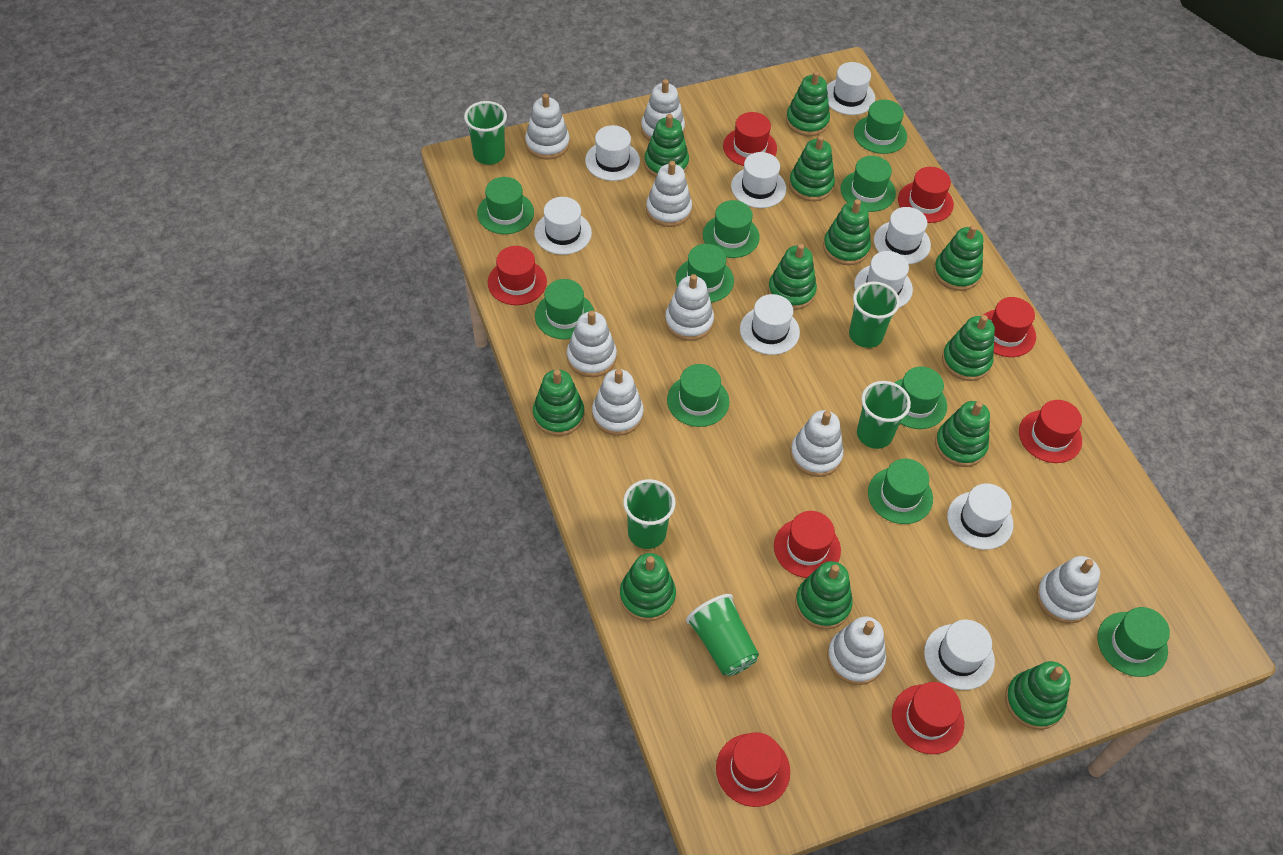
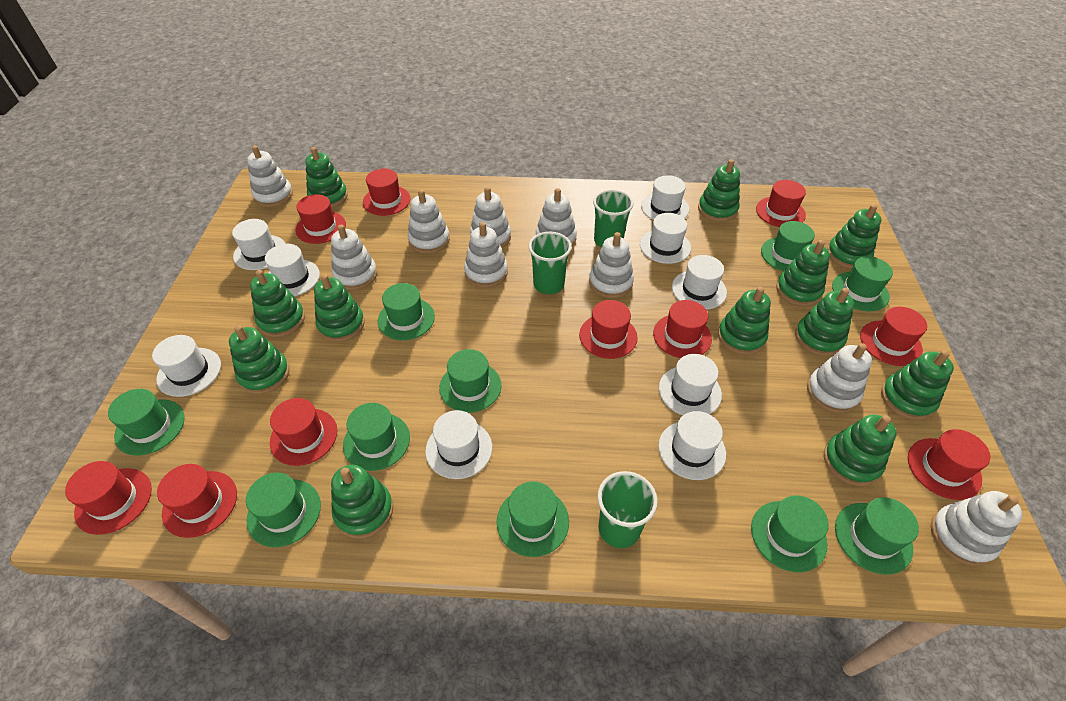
green cup: [464,101,507,165] [623,479,676,549] [686,594,759,676] [849,281,900,348] [857,381,911,449] = 5 -> [528,232,572,294] [593,189,633,248] [597,471,658,548] = 3
red hat: [488,246,547,305] [716,732,790,807] [723,112,777,166] [774,511,841,578] [892,682,964,754] [898,167,954,223] [984,297,1036,357] [1019,400,1082,463] = 8 -> [65,461,152,535] [157,464,237,538] [270,398,337,466] [295,194,346,244] [363,169,411,216] [579,300,638,359] [653,300,712,358] [756,180,806,227] [860,307,927,366] [908,429,990,500] = 10

